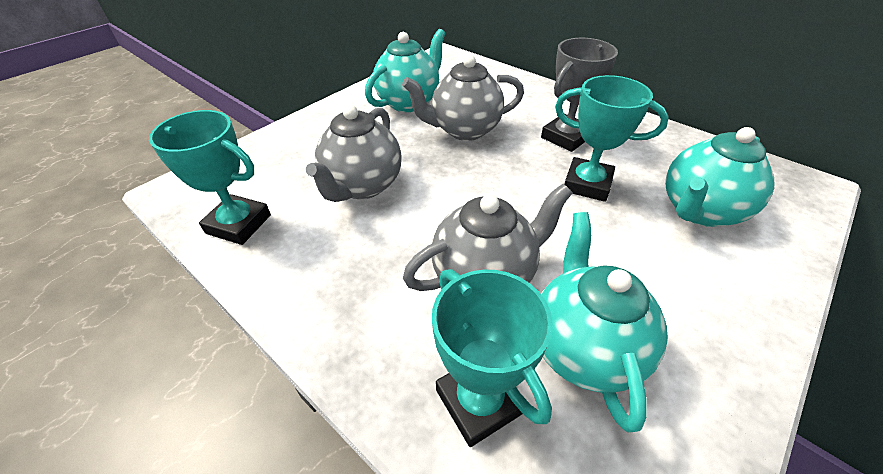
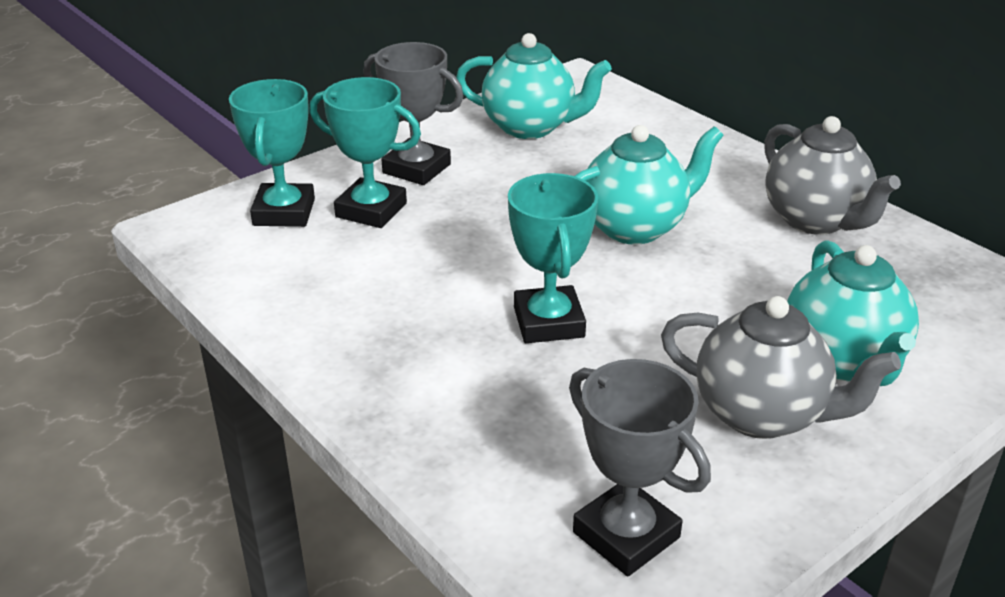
grey teapot: [306,105,402,202] [402,55,524,141] [403,184,573,291] = 3 -> [661,296,901,439] [764,116,901,235] = 2
grey trophy: [541,38,618,152] = 1 -> [363,42,464,185] [569,359,711,576] = 2

